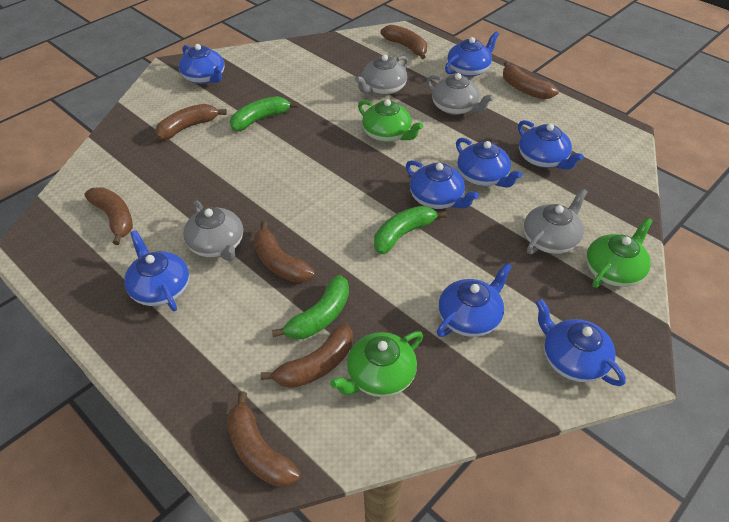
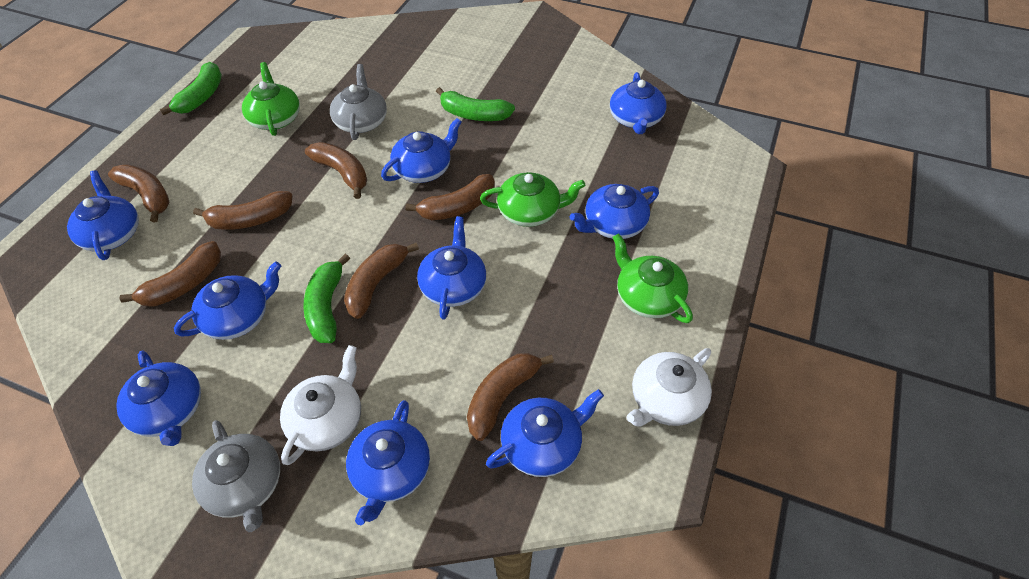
blue teapot: [124,230,189,311] [179,44,224,84] [406,160,479,209] [437,263,512,337] [445,32,499,77] [456,138,522,188] [518,120,584,170] [535,299,626,386] = 8 -> [67,170,139,260] [116,351,201,446] [174,261,281,340] [346,400,430,525] [381,118,462,183] [417,216,486,320] [486,389,604,477] [570,184,659,239] [610,72,667,134] = 9
grey teapot: [183,200,243,261] [355,54,408,95] [427,73,494,115] [524,189,587,254] = 4 -> [192,420,280,532] [330,64,387,140] = 2
white teapot: none = 0 -> [280,345,361,465] [626,348,712,427] = 2

